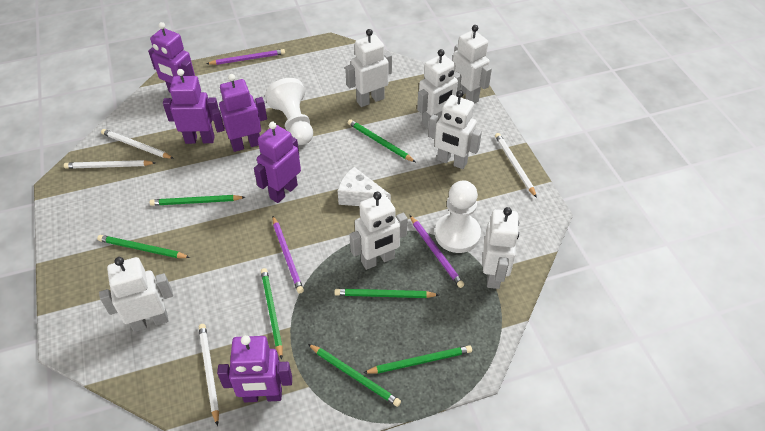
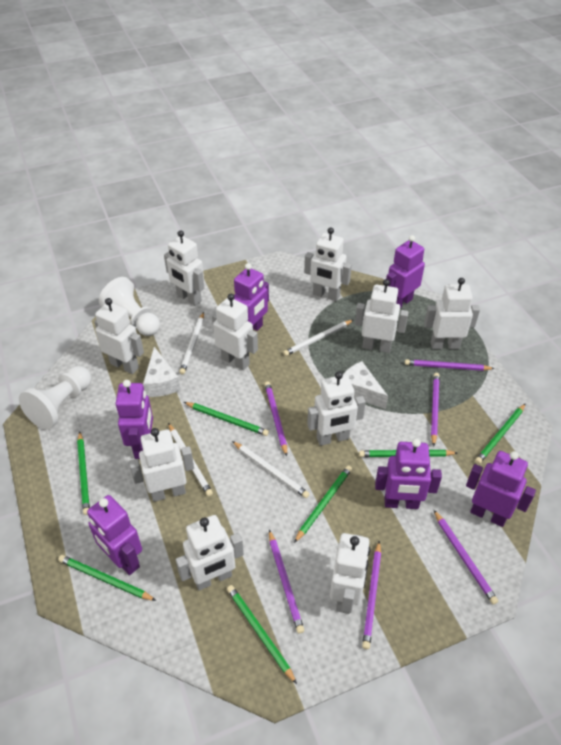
purple pencil: [206,49,285,65] [272,216,304,294] [410,215,464,288] = 3 -> [265,381,287,456] [269,530,304,634] [362,541,381,649] [405,359,495,371] [431,373,440,446] [434,510,498,605] = 6
purple robot: [148,22,195,92] [163,69,218,144] [211,74,267,152] [217,335,292,402] [254,122,301,203] = 5 -> [87,495,142,575] [115,380,153,459] [234,263,269,331] [375,439,442,509] [386,235,425,308] [466,451,536,527] = 6
white cheese: [338,167,391,206] = 1 -> [143,347,181,397] [343,361,388,409] = 2
white robot: [99,257,173,332] [345,29,392,107] [349,192,408,270] [417,49,461,129] [428,90,482,169] [453,25,492,104] [483,207,519,289] = 7 -> [94,298,144,374] [129,428,194,502] [164,230,205,306] [176,515,244,590] [212,294,258,370] [304,227,352,301] [307,371,366,446] [330,533,370,614] [355,279,409,353] [424,278,480,349] = 10

